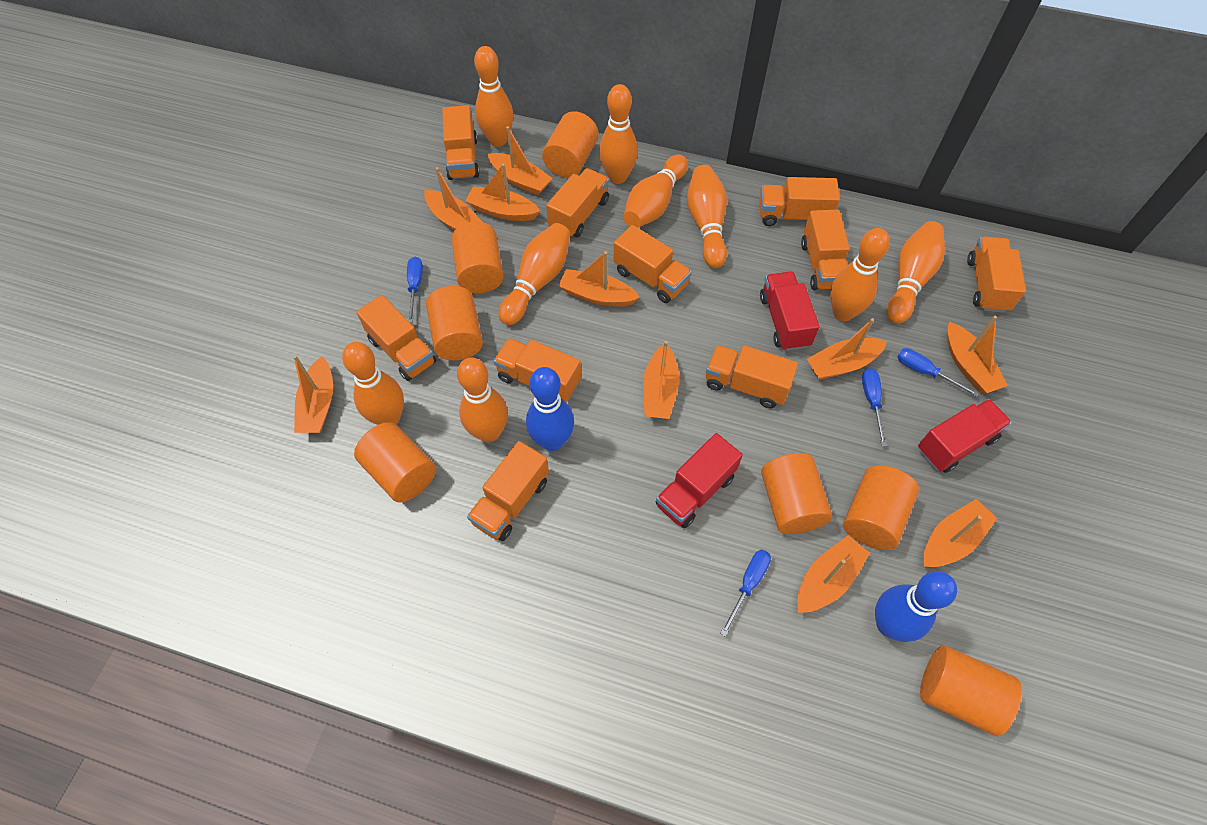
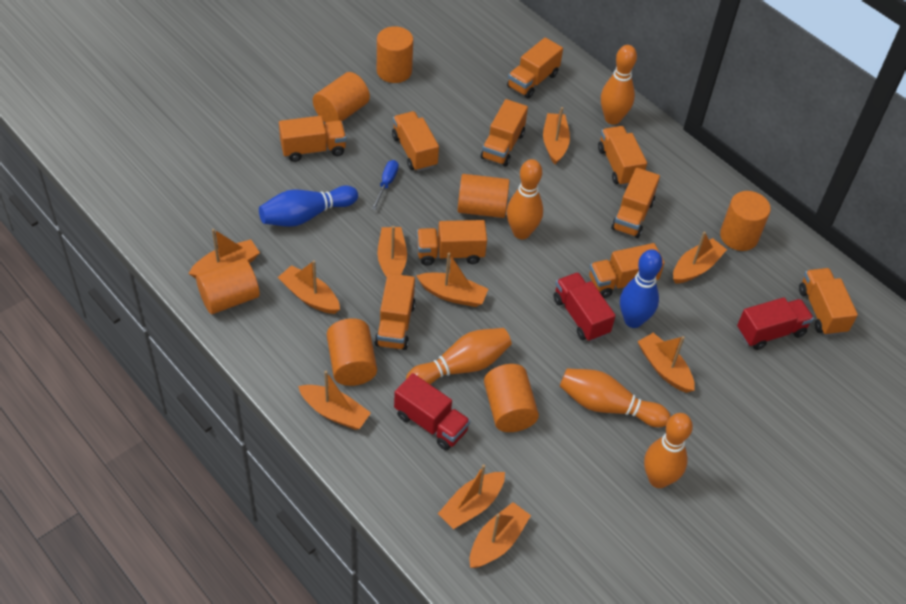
blue screwdriver: [407,257,423,323] [720,550,771,637] [862,368,887,446] [897,348,978,397] = 4 -> [372,160,399,210] = 1
orange bowling pin: [342,342,404,425] [457,358,508,442] [474,46,513,147] [499,223,570,325] [599,84,638,184] [623,155,688,228] [687,165,727,268] [830,228,890,321] [887,221,945,324] = 9 -> [406,328,512,385] [507,159,543,239] [560,368,670,427] [601,45,637,125] [644,413,693,488] = 5

